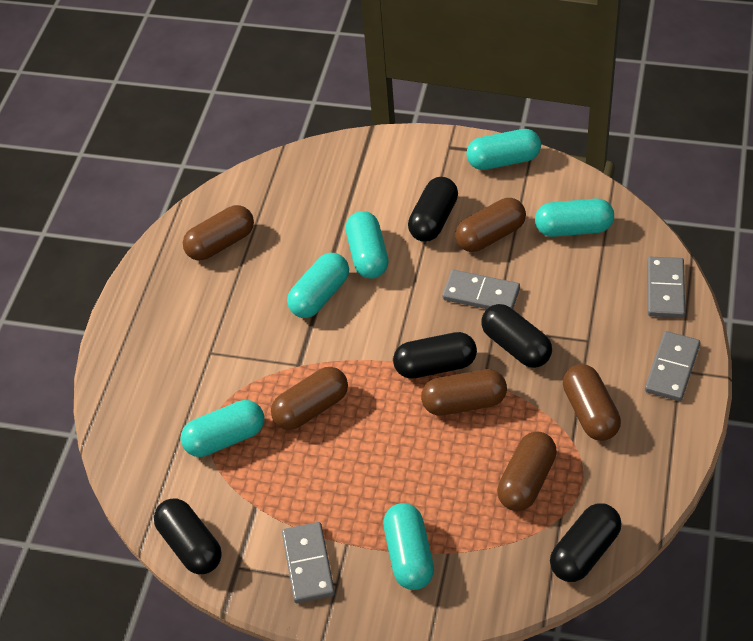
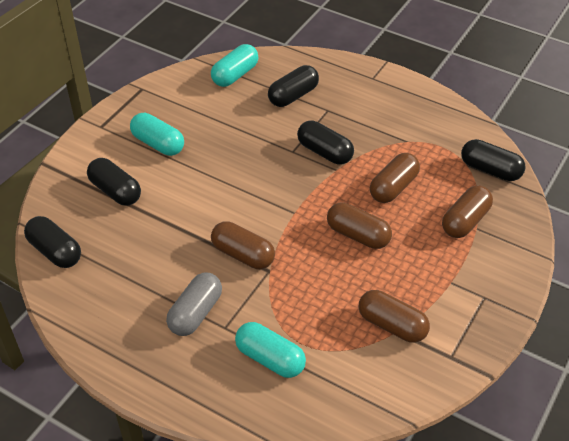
brown capsule: [183,205,254,260] [271,367,348,430] [421,369,507,416] [455,198,526,252] [497,432,557,511] [563,364,621,441] = 6 -> [211,221,275,269] [327,202,392,249] [359,290,430,343] [370,153,420,203] [442,185,493,238] = 5
grey capsule: none = 0 -> [166,273,222,336] = 1
grey domino: [282,522,335,603] [442,270,520,309] [645,331,700,401] [647,257,685,318] = 4 -> none = 0
turquoise capsule: [181,400,265,457] [287,253,349,318] [346,211,388,279] [383,503,434,590] [466,129,541,170] [535,198,614,237] = 6 -> [130,113,184,156] [211,44,258,87] [235,322,306,378] = 3

